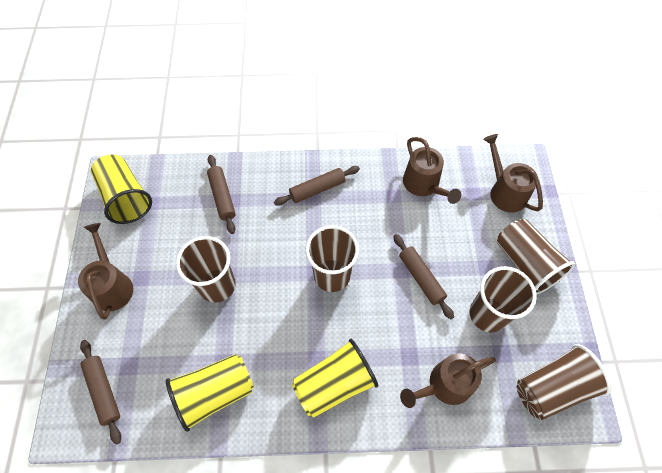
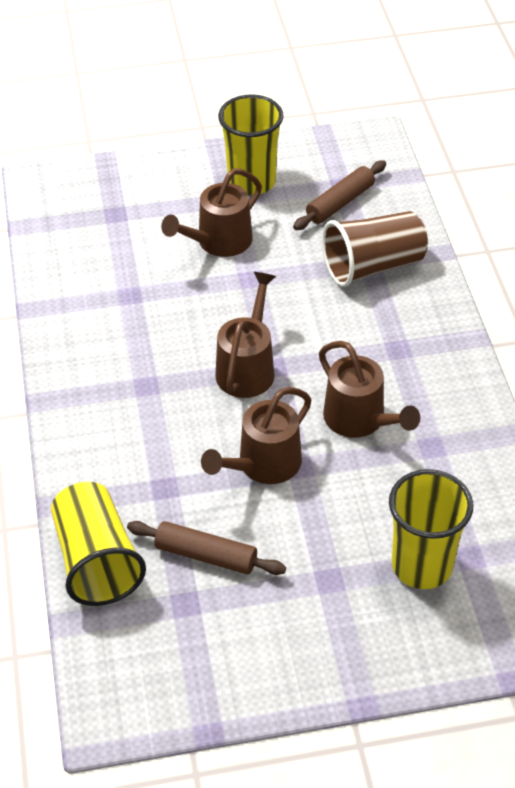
brown cup: [176,236,236,303] [305,225,359,292] [470,266,537,332] [497,219,575,295] [517,344,611,420] = 5 -> [322,211,428,287] = 1
brown rolling pin: [80,340,121,444] [207,155,236,234] [274,166,360,206] [393,234,454,319] = 4 -> [127,521,286,575] [293,160,386,230] = 2

